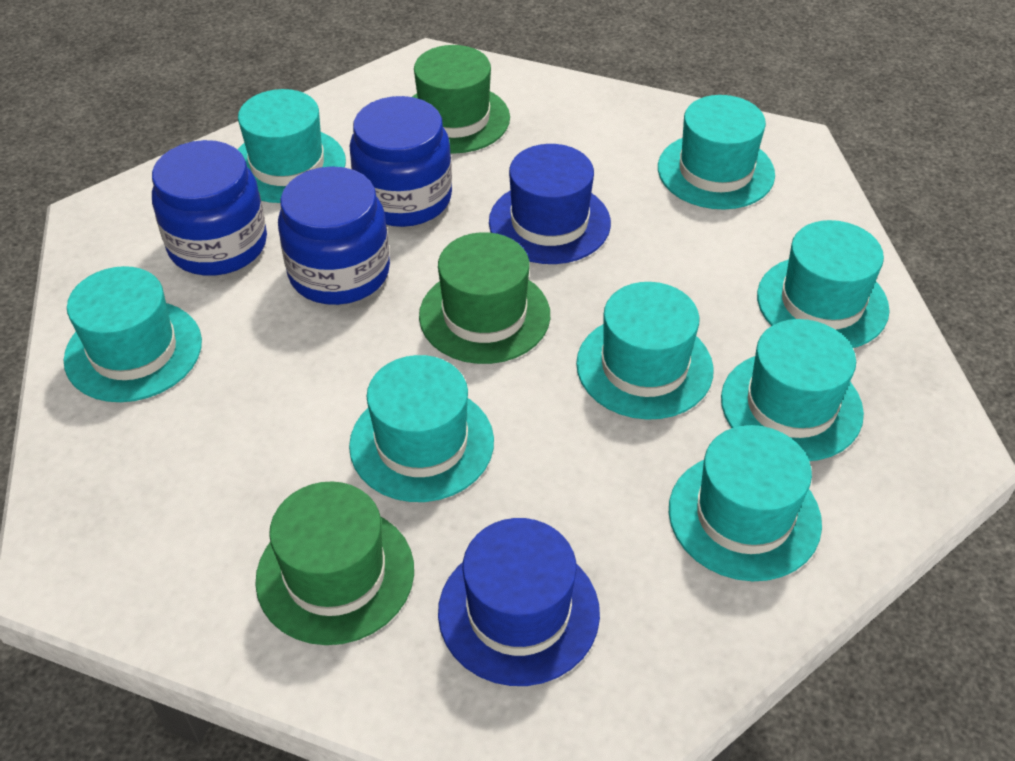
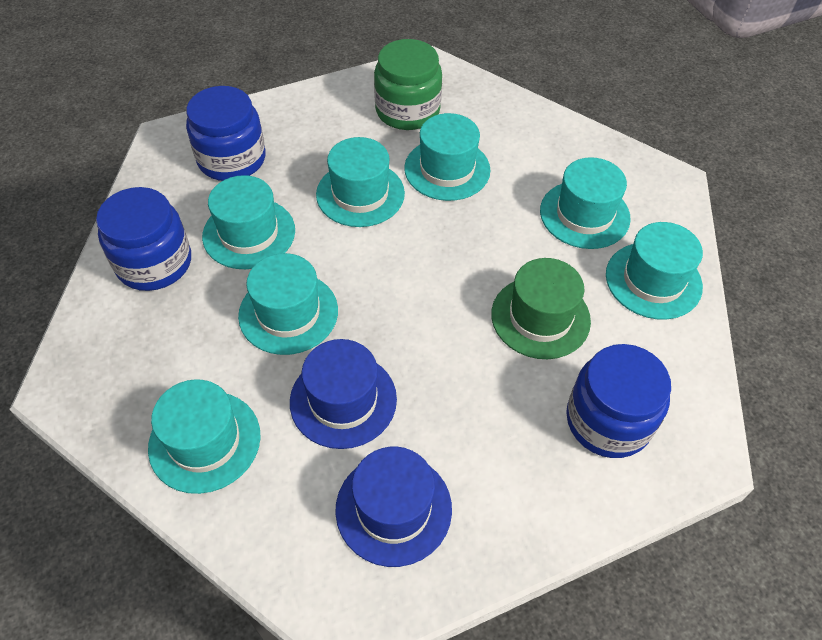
green hat: [255,481,414,645] [412,45,510,154] [419,232,550,364] = 3 -> [491,258,591,359] = 1
green jar: none = 0 -> [374,39,442,130] = 1
turquoise hat: [64,266,202,402] [237,89,346,203] [349,355,494,502] [576,282,714,420] [658,95,775,210] [669,425,822,581] [721,319,864,461] [757,220,890,348] = 8 -> [148,379,261,494] [202,175,295,269] [238,253,338,355] [316,137,405,227] [404,113,491,201] [540,157,631,249] [606,222,703,320] = 7

